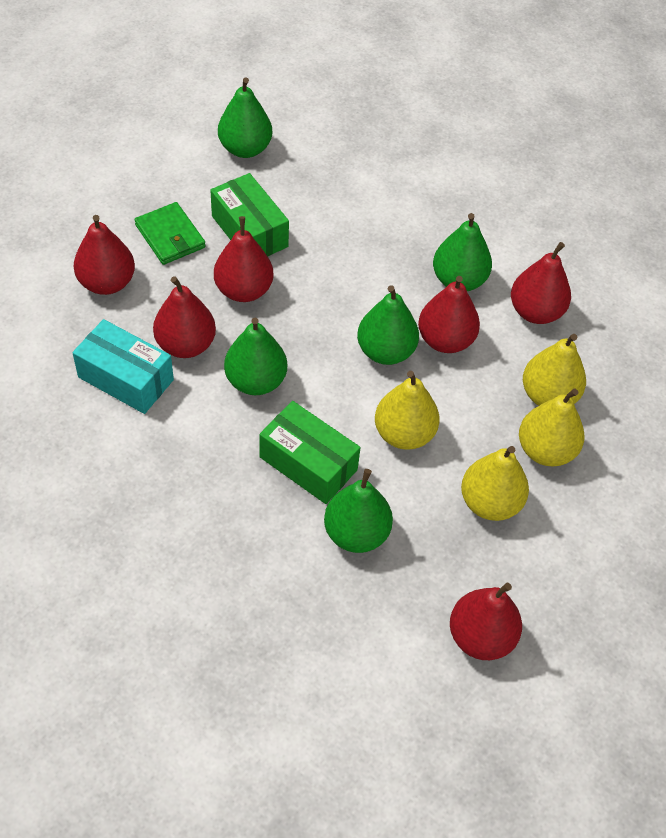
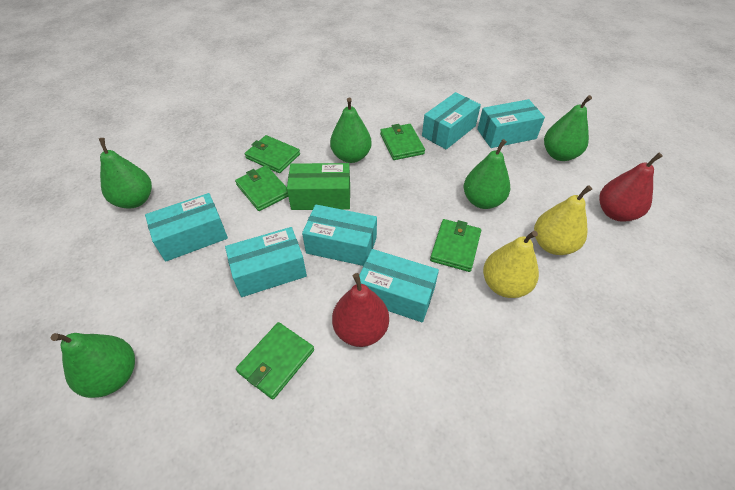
green box: [210,173,289,256] [259,401,361,504] = 2 -> [287,163,350,210] = 1
green wallet: [134,202,206,265] = 1 -> [235,166,288,211] [236,322,314,400] [245,135,300,173] [380,124,425,160] [430,219,481,272] = 5
red pear: [74,215,135,295] [153,276,216,358] [214,216,274,302] [418,276,480,353] [450,583,522,660] [511,242,571,324] = 6 -> [332,273,389,347] [599,153,663,222] = 2
turquoise box: [72,319,174,414] = 1 -> [145,193,228,262] [225,227,307,297] [302,204,377,266] [359,249,439,323] [422,92,481,149] [477,99,545,148] = 6
yellow pear: [375,371,440,450] [461,446,529,521] [519,389,585,466] [523,334,586,406] = 4 -> [483,231,539,298] [534,185,592,255] = 2

